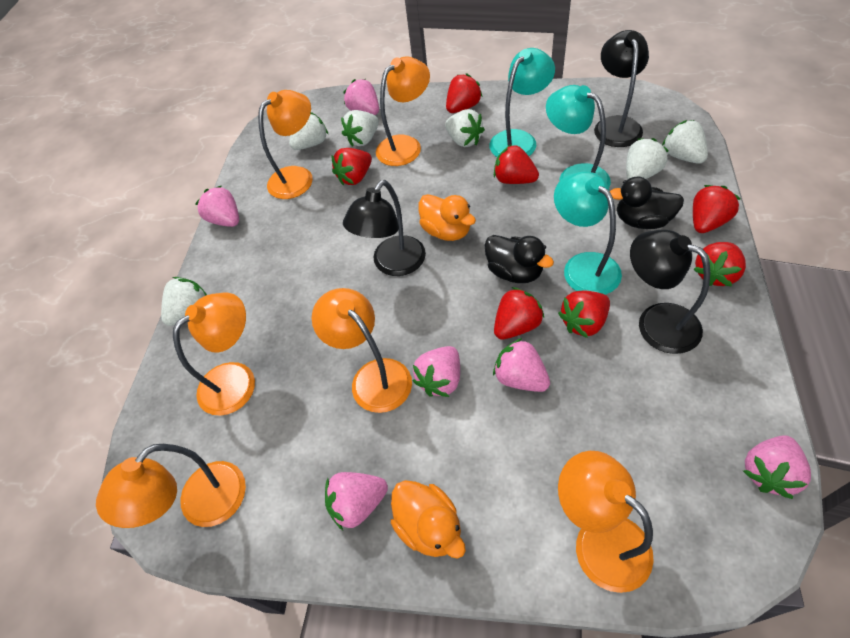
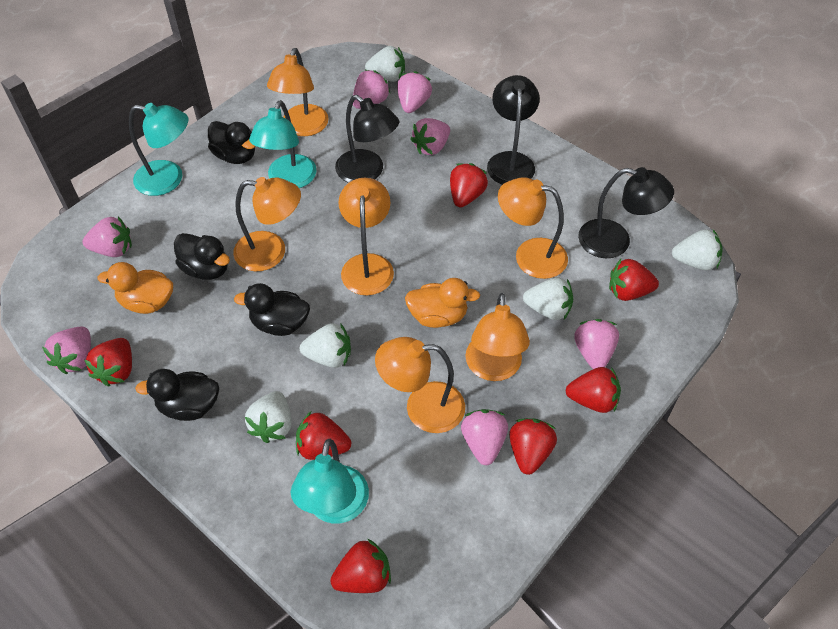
black duck: [485,235,554,283] [610,176,684,229] = 2 -> [135,369,219,421] [174,233,230,280] [208,121,255,164] [234,283,310,336] = 4
pink strawberry: [196,185,239,227] [325,472,388,530] [343,79,379,115] [413,346,460,397] [493,338,550,392] [743,435,811,499] = 6 -> [42,327,91,374] [83,216,132,257] [353,69,390,109] [397,71,432,113] [410,118,450,155] [461,409,508,465] [574,319,619,369] = 7
white strawberry: [161,277,207,326] [289,112,328,150] [341,110,379,147] [445,109,485,147] [626,138,669,179] [662,120,708,164] = 6 -> [245,391,292,443] [300,323,351,368] [365,46,405,82] [523,278,573,320] [672,229,723,270] = 5

